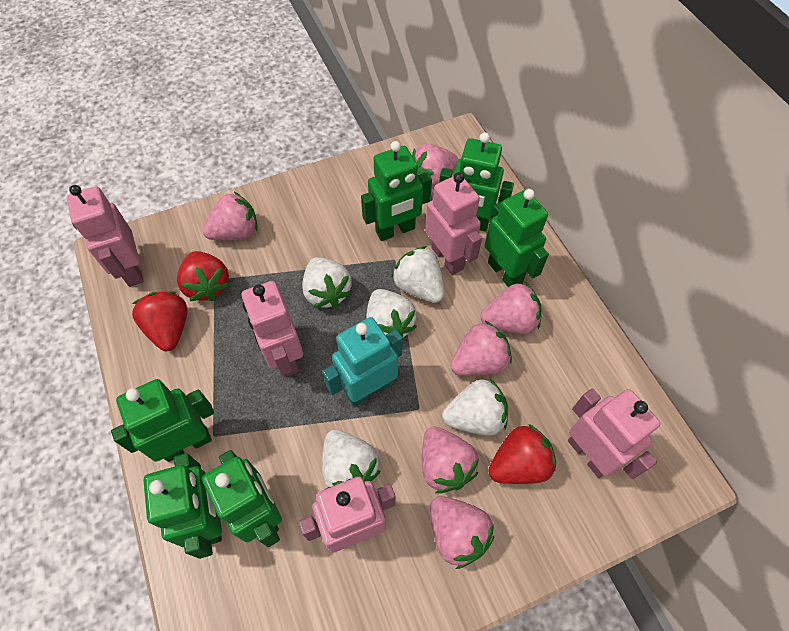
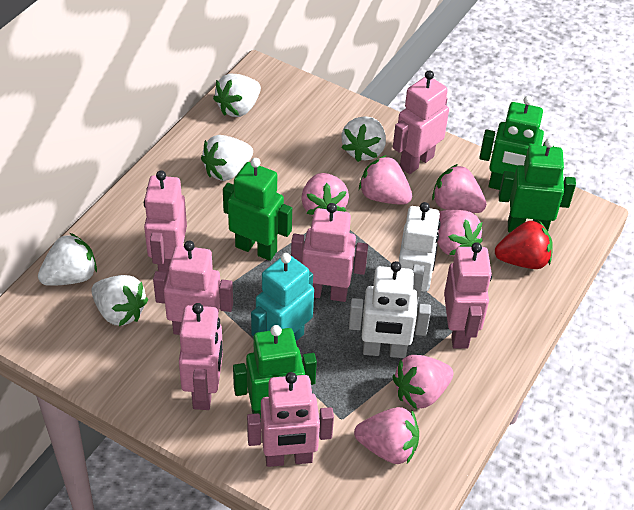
green robot: [111,379,214,462] [143,453,222,559] [202,450,282,547] [361,141,432,241] [439,132,514,232] [485,189,549,287] = 6 -> [223,158,292,261] [233,325,317,418] [479,96,554,190] [499,138,576,232] = 4
pink robot: [67,185,144,287] [242,281,303,377] [298,477,395,553] [425,172,482,275] [568,389,661,479] = 5 -> [144,171,187,276] [153,241,233,335] [179,303,223,410] [247,372,334,467] [291,203,368,302] [393,70,449,174] [444,242,492,349] = 7
red strawberry: [132,291,187,351] [177,251,230,301] [488,424,556,484] = 3 -> [495,220,553,269] = 1
white robot: none = 0 -> [349,261,431,358] [399,202,441,306] = 2

